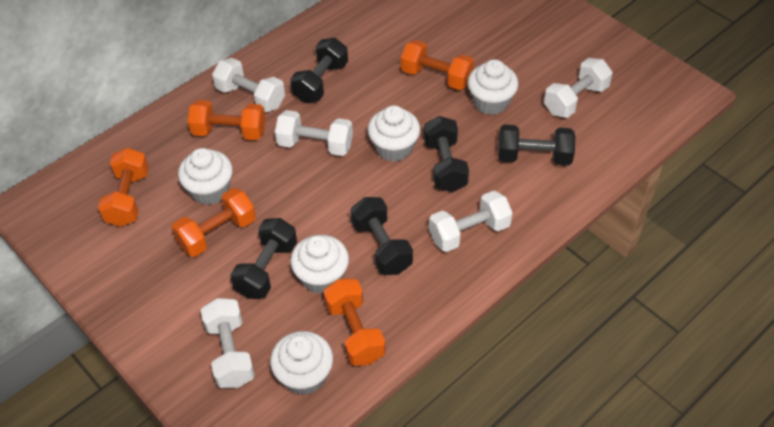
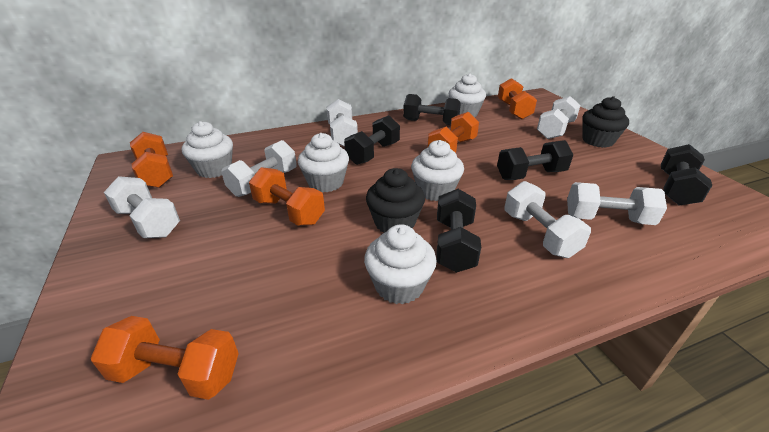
black cupcake: none = 0 -> [366,168,425,233] [582,96,629,148] = 2
white dumbbell: [201,298,255,388] [212,58,285,112] [275,110,353,156] [429,191,513,252] [544,58,613,118] = 5 -> [104,176,180,238] [221,140,297,197] [327,99,358,147] [504,181,591,258] [537,96,581,139] [567,182,667,225] = 6

